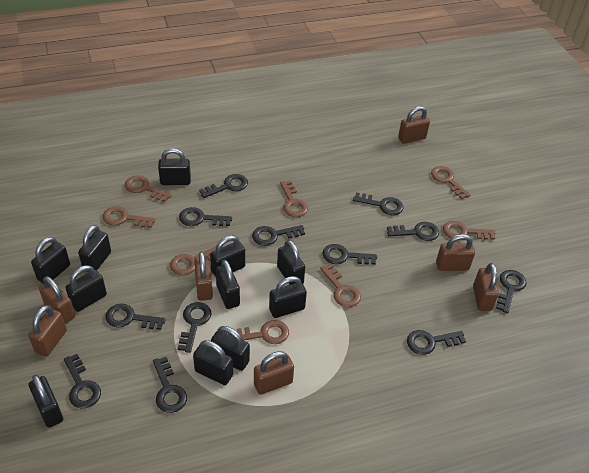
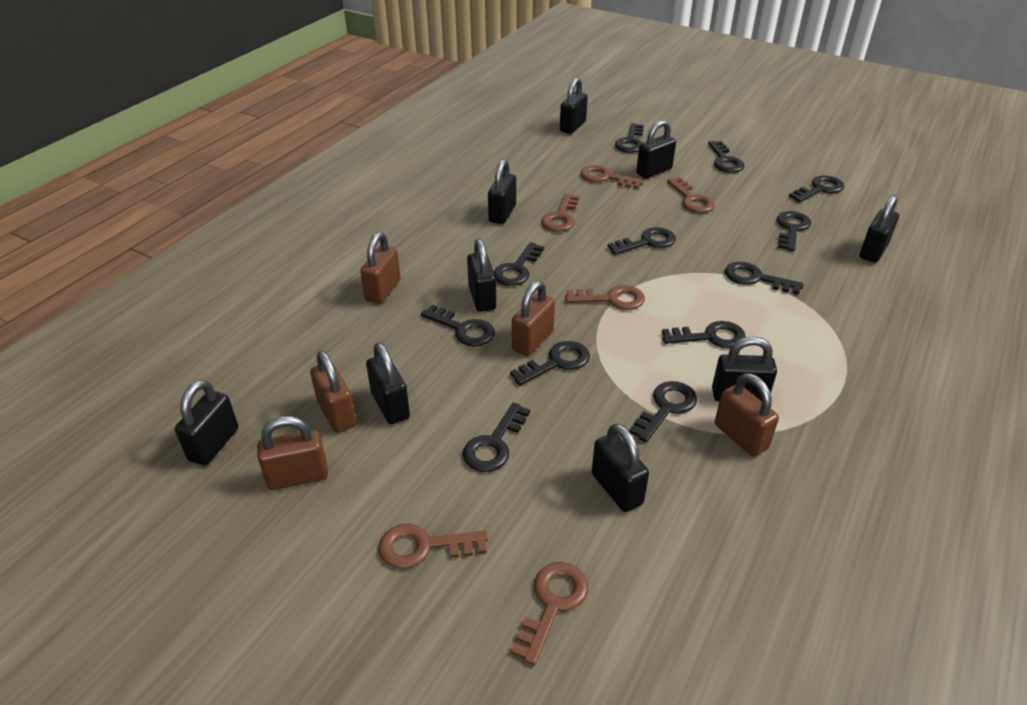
black padlock: [29,375,63,428] [31,237,70,284] [65,265,107,312] [78,225,111,272] [158,148,191,185] [193,340,233,385] [210,235,245,277] [211,326,250,371] [216,260,240,309] [269,276,307,318] [277,240,305,285] = 11 -> [175,380,238,465] [366,343,410,424] [467,239,496,312] [488,159,516,224] [560,77,588,134] [592,424,649,512] [636,120,676,179] [712,336,777,402] [860,195,899,263] = 9
brown key: [102,206,156,228] [125,175,172,202] [170,246,216,275] [230,320,289,344] [280,180,308,217] [320,264,361,307] [431,166,471,199] [443,221,495,240] = 8 -> [378,524,488,569] [511,562,588,665] [541,193,579,232] [566,285,645,310] [580,165,644,189] [667,177,715,213] = 6
brown padlock: [28,305,67,357] [39,276,75,324] [194,251,213,301] [254,351,294,395] [398,106,430,144] [436,234,475,271] [473,263,499,311] = 7 -> [257,416,328,490] [310,351,356,433] [360,232,400,304] [512,281,555,356] [715,373,779,457] = 5

